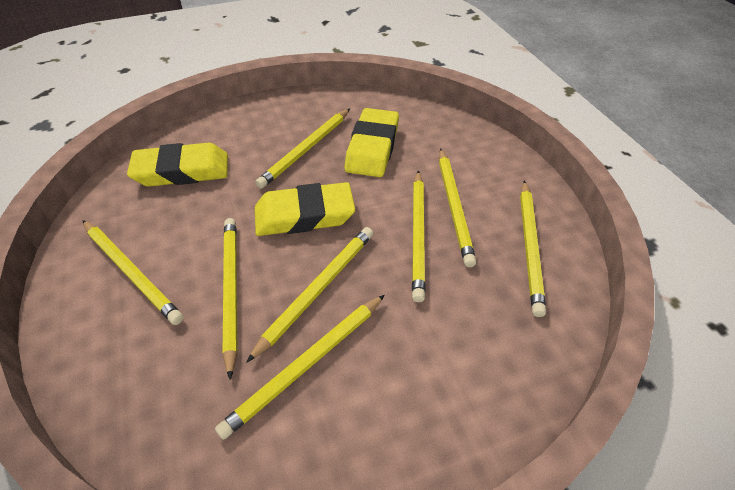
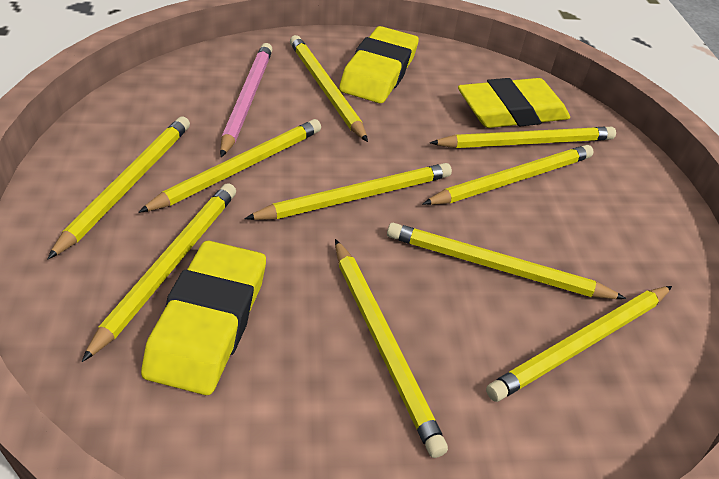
pink pencil: none = 0 -> [220,43,273,157] = 1
yellow pencil: [83,220,184,325] [215,295,385,440] [223,218,238,380] [246,227,373,363] [255,109,350,189] [412,171,425,302] [439,148,476,267] [520,180,546,317] = 8 -> [47,116,190,260] [82,183,236,362] [138,119,321,213] [244,163,452,220] [290,35,368,142] [335,239,448,458] [387,223,627,299] [423,145,594,205] [430,127,616,148] [486,286,672,402] = 10

